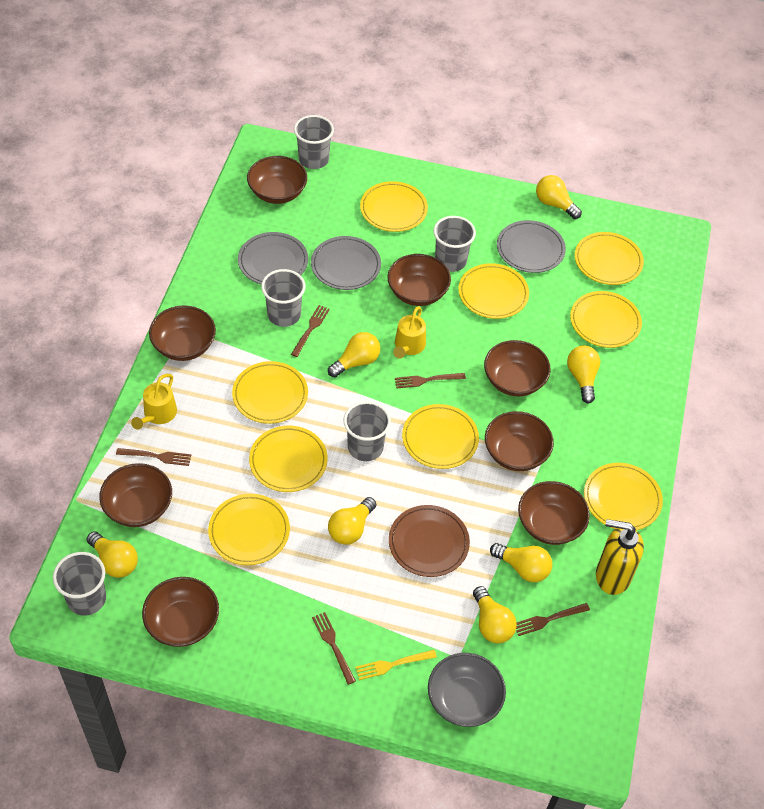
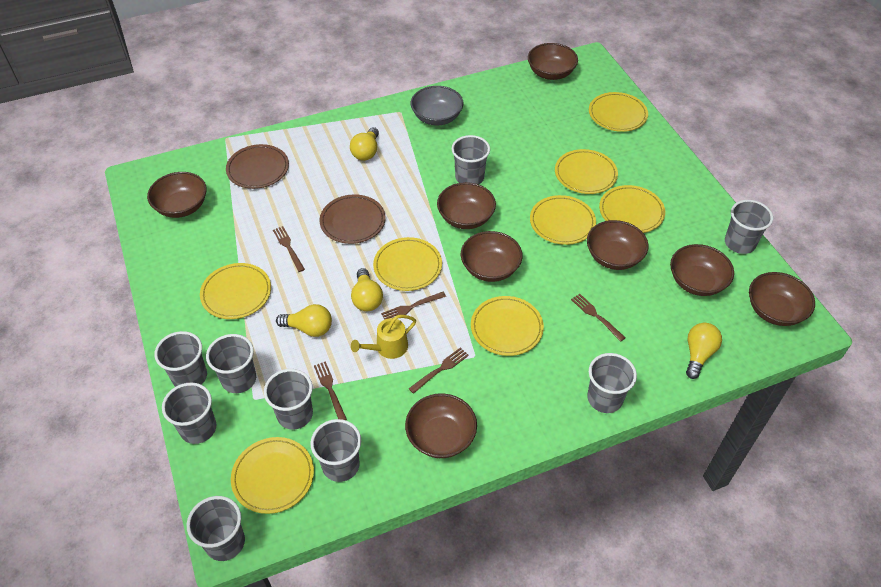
brown plate: [389,505,470,577] = 1 -> [226,144,289,189] [320,194,386,244] = 2
grey cup: [53,552,106,616] [261,269,305,327] [294,115,334,169] [344,401,391,461] [433,216,476,272] = 5 -> [154,331,207,387] [162,383,217,444] [187,496,245,561] [206,334,256,393] [264,369,313,429] [310,419,361,482] [452,135,490,184] [587,353,637,413] [725,200,773,254] = 9
grey plate: [238,232,308,284] [311,236,381,290] [497,220,566,273] = 3 -> none = 0
yellow fork: [356,650,437,680] = 1 -> none = 0
yellow light bulb: [87,531,138,578] [328,332,380,377] [328,497,376,545] [473,586,517,643] [490,543,552,582] [536,175,582,219] [567,346,600,403] = 7 -> [276,304,332,337] [350,127,379,161] [351,268,383,311] [686,323,722,379] = 4
yellow plate: [208,494,290,565] [232,361,308,424] [249,426,328,492] [360,181,428,232] [402,404,479,469] [458,263,529,319] [570,291,642,348] [575,232,644,285] [584,463,663,530] = 9 -> [200,263,271,319] [231,437,314,514] [373,237,442,291] [471,296,544,356] [530,195,596,245] [555,149,618,194] [589,92,648,132] [599,185,665,233] = 8
yellow soap dispenser: [596,519,644,595] = 1 -> none = 0
yellow watering can: [131,374,177,430] [393,306,426,359] = 2 -> [351,315,416,359] = 1

